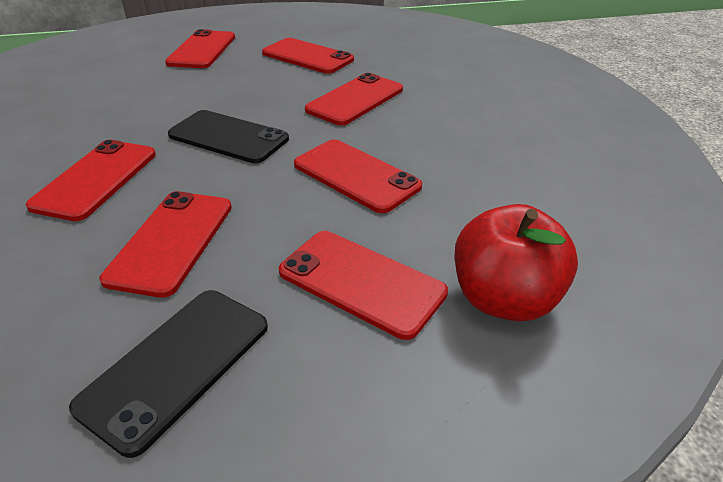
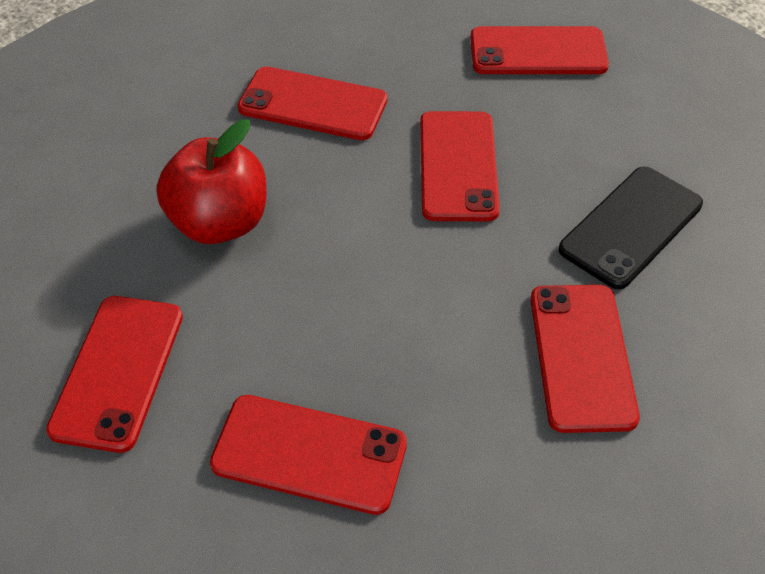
black phone: [69,290,268,458] [168,110,289,163] = 2 -> [559,166,703,289] = 1
red phone: [26,140,156,221] [99,191,232,298] [165,29,235,68] [262,38,354,74] [279,231,448,340] [294,139,422,213] [305,73,403,125] = 7 -> [46,296,183,453] [210,395,407,515] [238,66,387,140] [420,111,500,221] [470,26,609,74] [530,285,640,433] = 6

